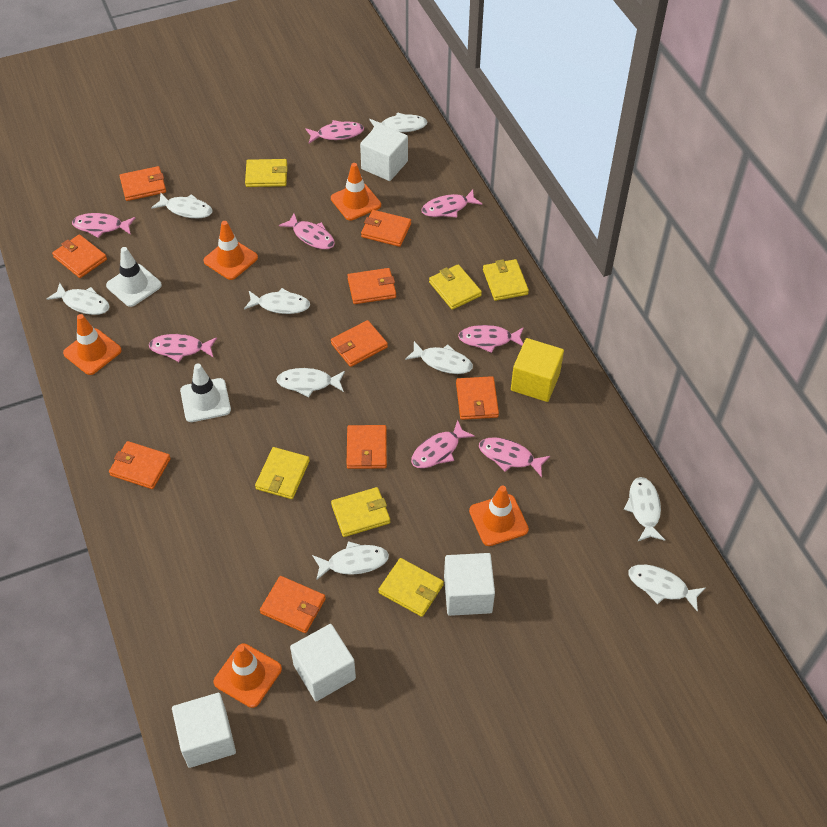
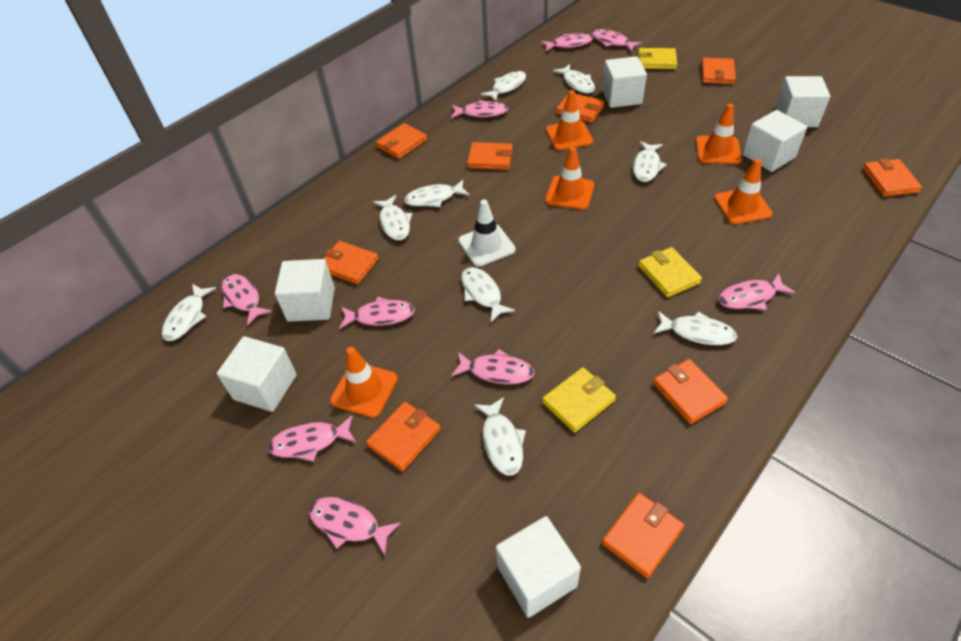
pink fish: [72,213,135,238] [149,334,217,362] [279,213,335,249] [305,120,364,143] [411,420,475,468] [421,190,482,217] [458,325,524,353] [479,437,550,477] = 8 -> [222,274,272,326] [268,415,356,462] [308,497,401,556] [339,297,415,329] [451,100,508,118] [451,349,535,384] [541,33,593,51] [591,29,642,52] [718,273,795,310] = 9
white cube: [172,693,236,768] [290,624,356,701] [360,124,408,181] [444,553,495,616] = 4 -> [217,336,297,412] [275,259,335,322] [496,516,581,618] [602,56,647,108] [743,110,807,172] [775,76,830,127] = 6
white traffic cone: [106,247,162,307] [180,363,231,422] = 2 -> [458,199,516,267] = 1
yellow cube: [511,338,564,402] = 1 -> none = 0
yellow wallet: [245,159,288,187] [255,447,310,499] [331,487,390,537] [378,558,444,617] [429,264,482,310] [483,259,529,301] = 6 -> [542,367,616,433] [638,48,677,69] [638,247,702,297] = 3

